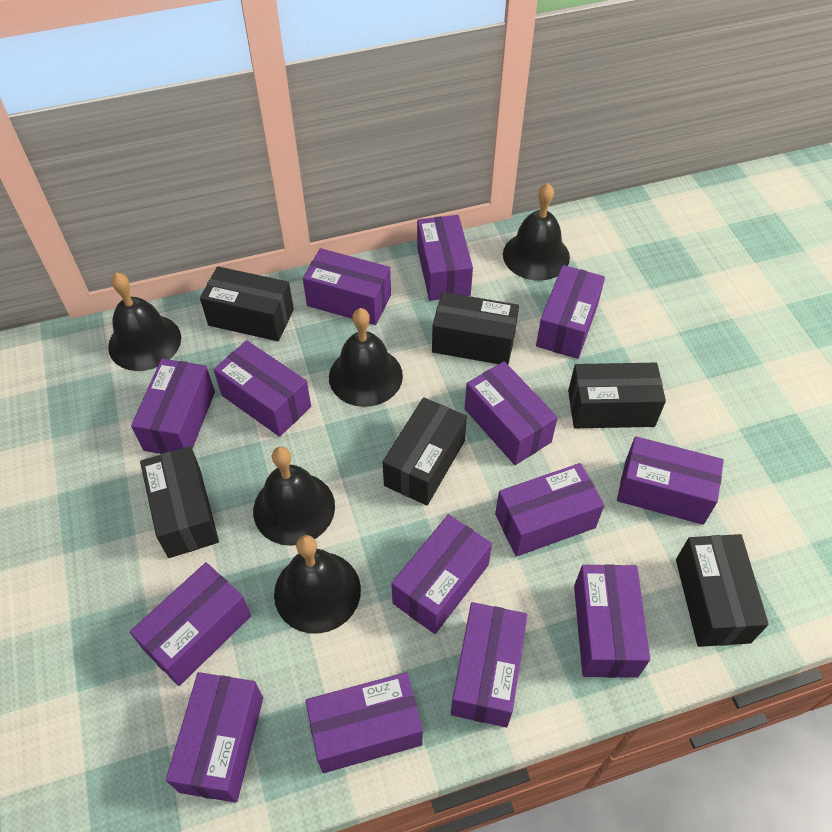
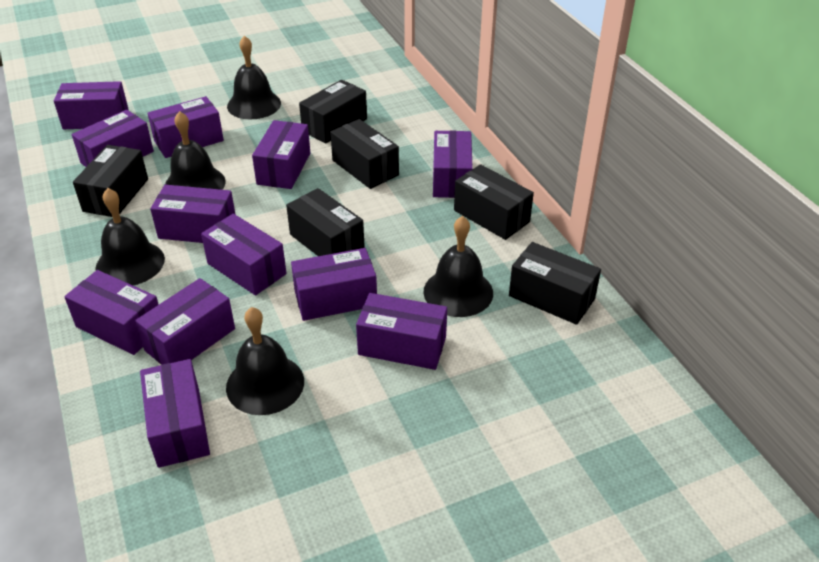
purple box: [130,562,251,686] [131,358,215,454] [166,672,263,803] [213,340,311,437] [303,248,391,325] [306,672,423,773] [391,514,492,634] [417,215,473,301] [451,602,527,727] [465,361,558,465] [495,463,604,557] [536,265,605,359] [574,564,650,678] [617,436,724,525] = 14 -> [54,81,129,129] [64,270,159,355] [72,110,154,167] [135,278,235,364] [140,359,210,468] [148,96,224,158] [150,185,236,243] [201,214,287,296] [252,120,310,189] [291,248,377,321] [356,293,447,370] [433,131,473,198] = 12

